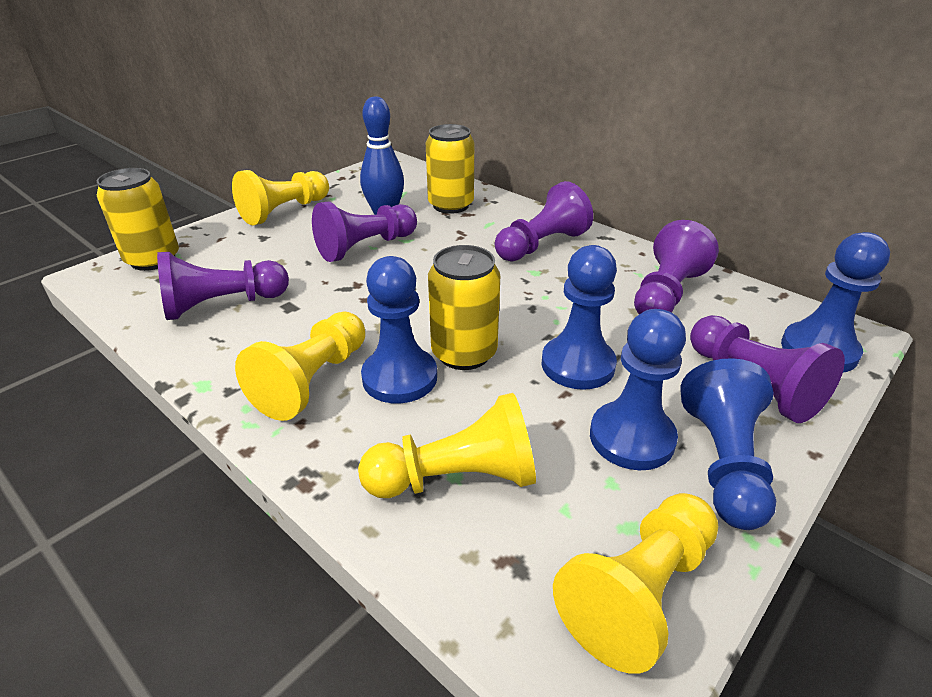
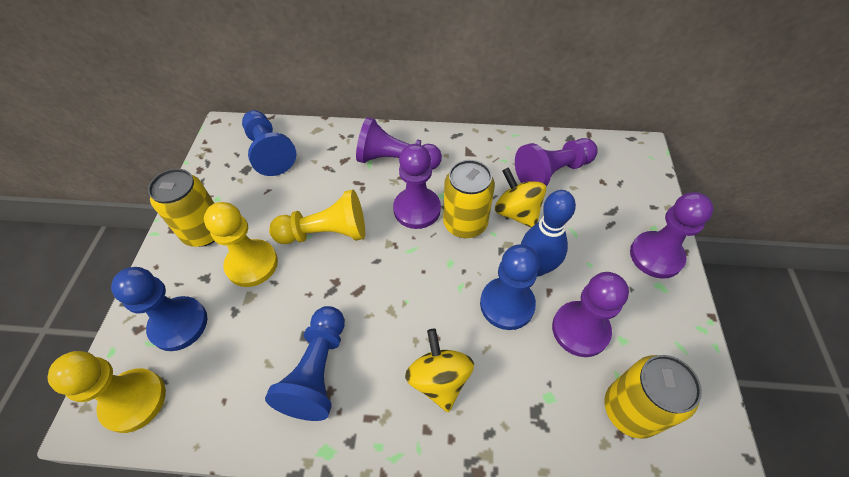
blue pawn: [361,256,437,403] [542,245,617,390] [590,309,686,470] [680,358,776,530] [781,232,890,372] = 5 -> [111,267,207,351] [242,110,297,176] [265,306,345,421] [480,244,540,330] = 4
yellow pawn: [232,170,329,225] [235,312,365,421] [358,393,536,498] [553,493,718,674] = 4 -> [48,351,166,433] [204,202,278,287] [269,190,365,244] = 3
yellow spinning top: none = 0 -> [405,329,474,412] [495,167,547,228] = 2

